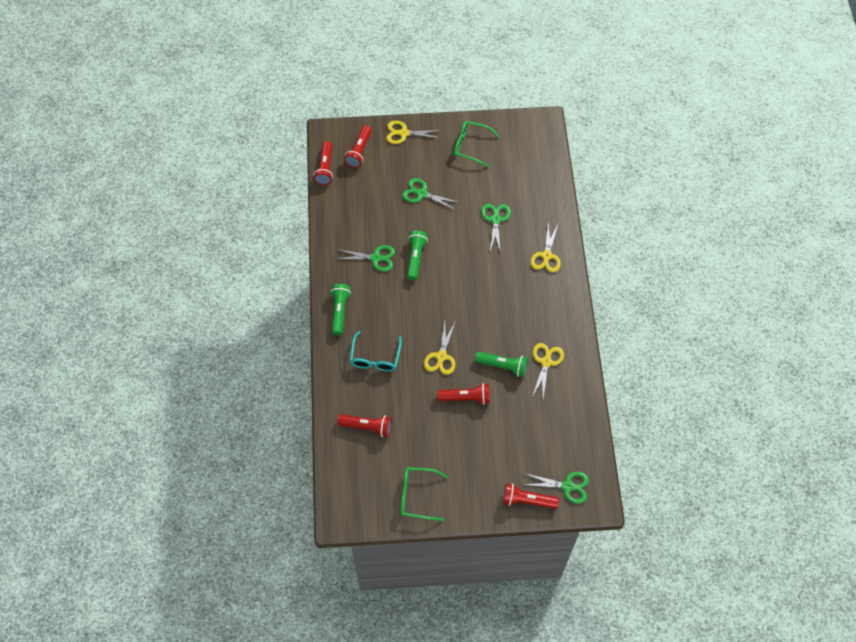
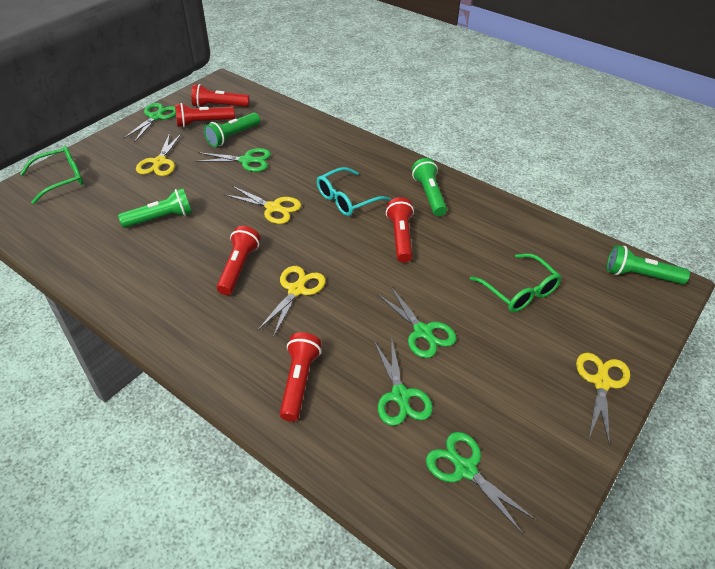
green flashlight: [331,284,351,335] [407,231,428,280] [475,352,528,377] = 3 -> [118,188,192,228] [204,113,260,147] [412,158,447,216] [607,245,690,284] = 4
green scissors: [336,245,395,272] [402,178,460,210] [481,204,511,254] [524,472,589,504] = 4 -> [123,103,176,143] [195,148,271,172] [374,337,433,426] [377,287,456,358] [426,432,537,535] = 5

